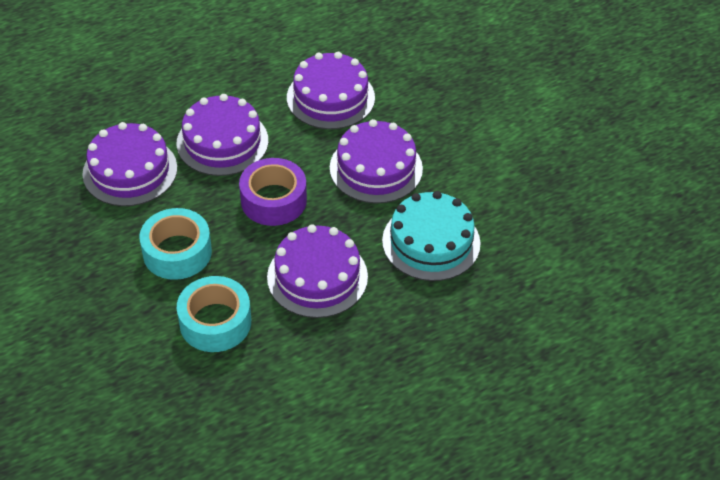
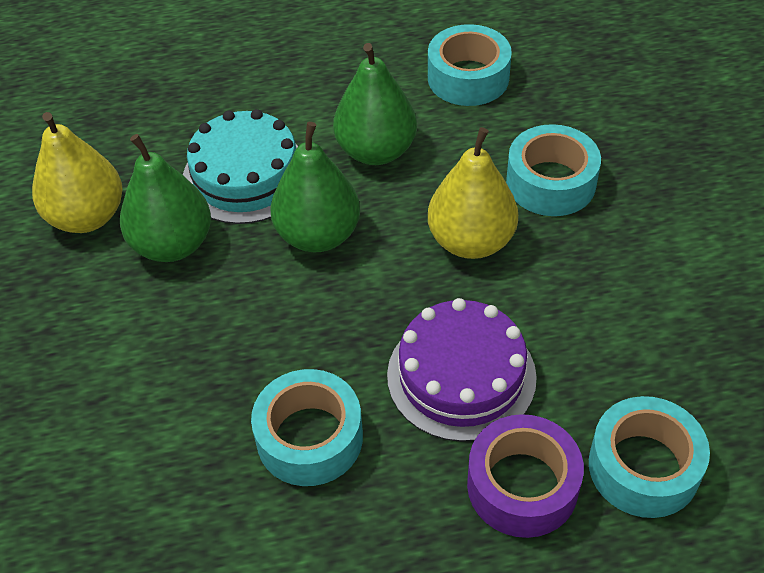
green pear: none = 0 -> [120,134,211,262] [270,122,360,252] [333,43,417,165] = 3
purple cake: [82,122,177,206] [177,94,268,176] [267,224,368,318] [287,52,375,129] [330,119,423,203] = 5 -> [387,298,537,442] = 1
turquoise tape: [139,208,212,280] [177,276,251,352] = 2 -> [251,369,363,486] [428,24,512,106] [506,124,601,216] [589,396,710,518] = 4
yellow pear: none = 0 -> [32,112,123,233] [428,127,518,259] = 2

